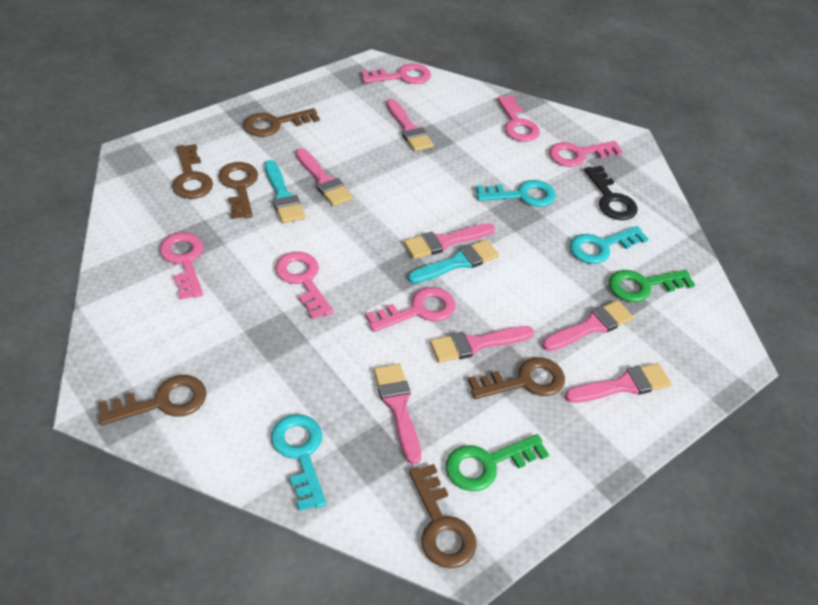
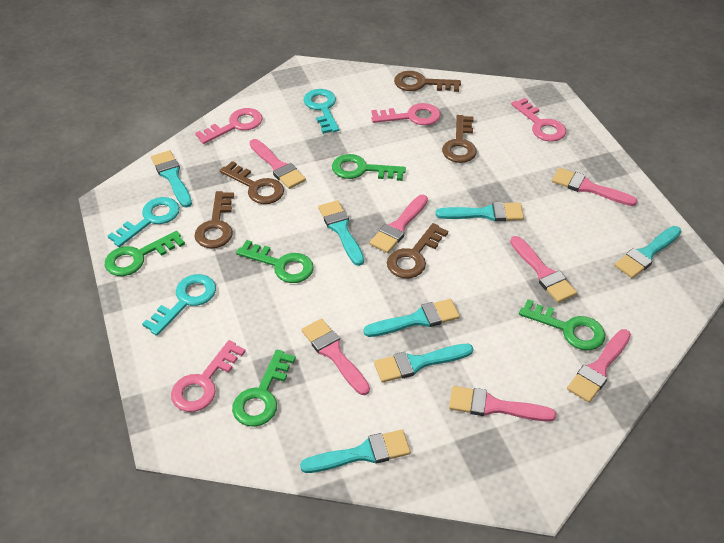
black key: [584,166,638,220] = 1 -> none = 0
brown key: [98,375,207,426] [172,144,213,199] [218,162,258,219] [243,108,320,137] [409,464,477,569] [468,357,565,399] = 6 -> [194,191,234,248] [220,161,284,204] [387,223,448,278] [394,71,461,92] [442,115,477,163] = 5
green key: [446,434,549,491] [609,270,695,302] = 2 -> [105,231,185,276] [232,350,296,427] [236,240,314,283] [332,154,406,181] [519,299,606,350] = 5
pink key: [160,232,204,300] [275,252,333,320] [361,63,431,84] [365,287,456,332] [497,96,540,142] [549,141,623,167] = 6 -> [171,340,246,412] [195,108,263,144] [371,103,440,125] [511,98,566,142] = 4
turquoise brush: [265,160,305,223] [408,240,499,284] = 2 -> [151,150,192,207] [300,430,411,473] [318,200,364,266] [363,299,460,337] [374,344,474,383] [435,202,524,222] [614,226,681,278] = 7

